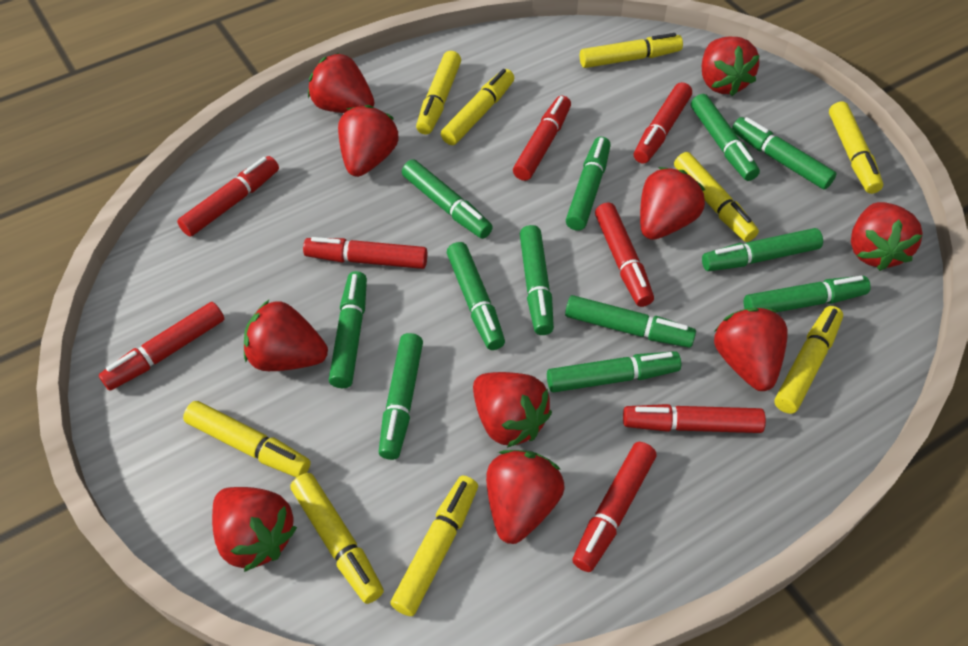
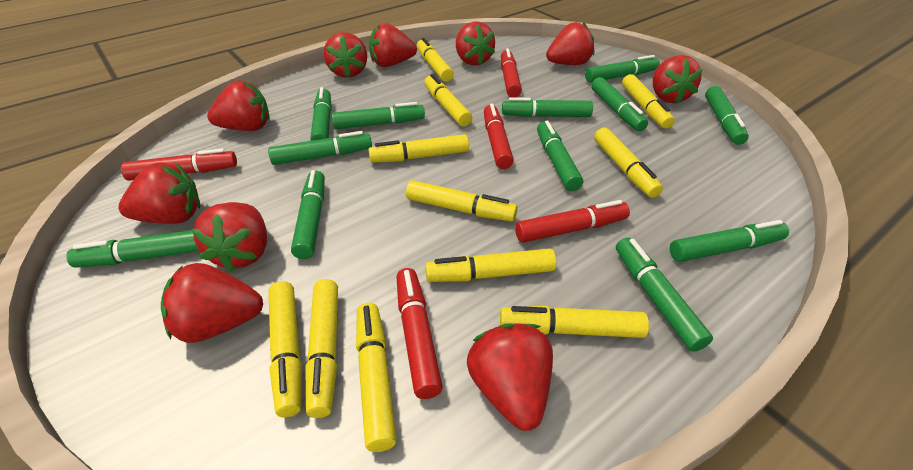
red marker: [99,302,224,391] [177,156,279,237] [303,237,427,269] [513,95,571,181] [572,442,656,572] [595,203,654,307] [623,404,766,433] [634,82,692,164] = 8 -> [121,148,237,181] [396,268,443,399] [484,104,514,169] [501,48,522,98] [515,200,630,243] = 5
yellow marker: [183,401,311,478] [290,473,384,604] [390,476,478,616] [416,51,461,134] [441,69,514,145] [580,33,683,68] [674,152,759,242] [774,306,843,414] [829,101,883,194] = 9 -> [268,281,302,417] [305,279,338,418] [356,303,397,452] [368,134,469,163] [406,180,517,222] [417,38,454,82] [424,74,472,126] [425,248,556,282] [500,306,649,338] [594,128,663,198] [622,74,675,129] = 11

